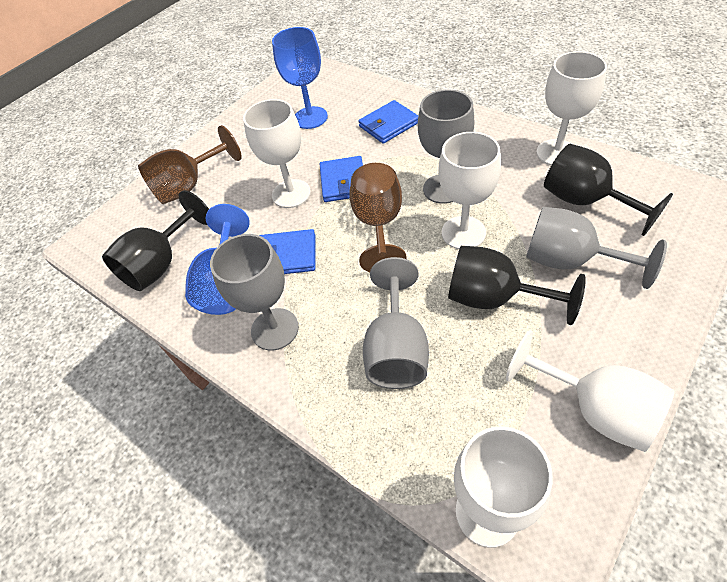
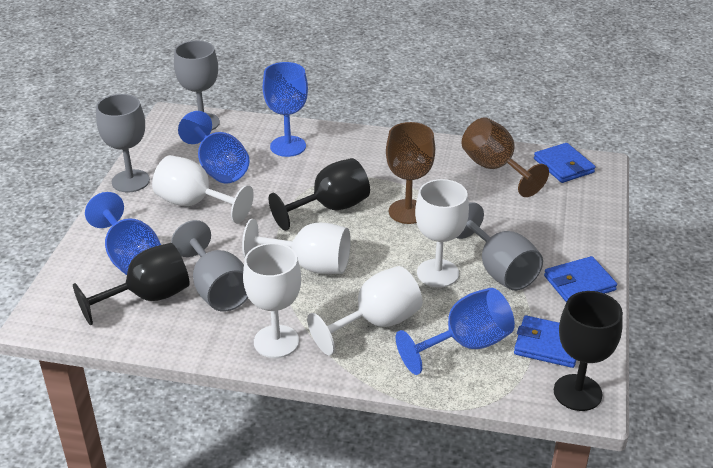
blue goblet: [185,204,250,315] [272,27,328,129] = 2 -> [85,192,161,275] [178,111,250,184] [263,62,308,157] [396,288,515,375] = 4

